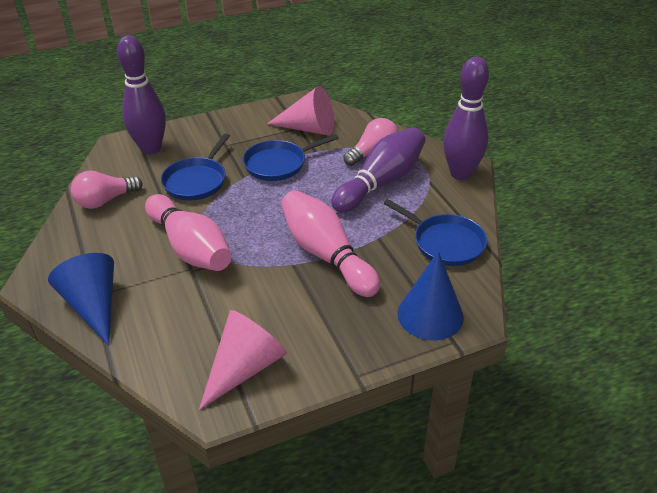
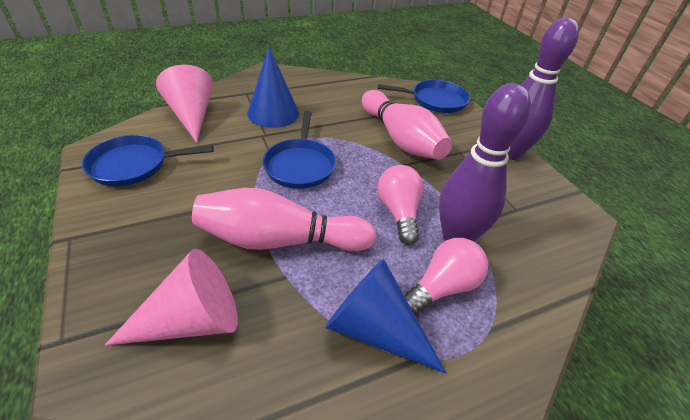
purple bowling pin: [117,36,166,155] [331,127,425,213] [443,57,489,180] = 3 -> [439,83,531,241] [507,18,579,160] = 2

